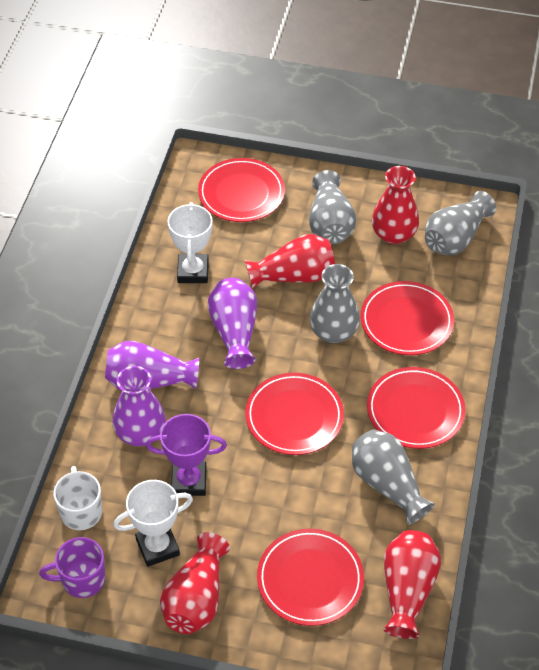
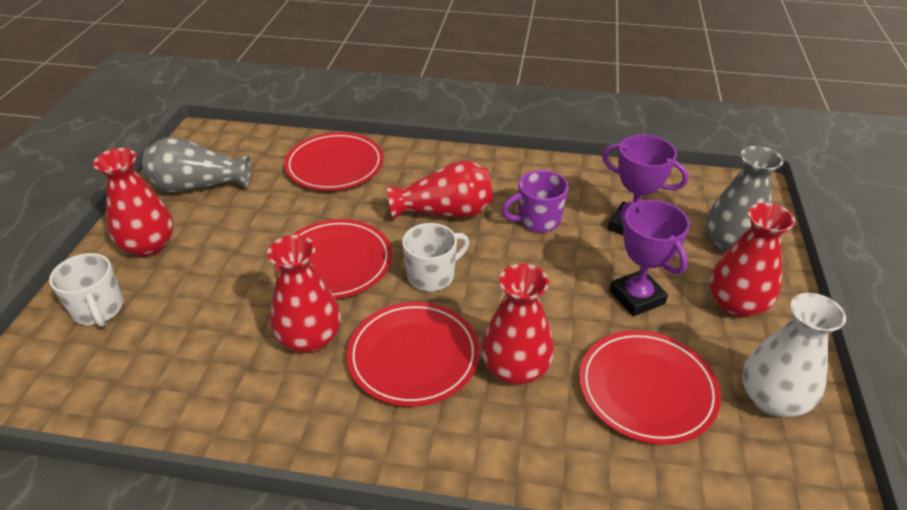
grey vase: [309,170,356,244] [310,264,360,343] [352,429,435,525] [425,191,496,255] = 4 -> [142,137,250,192] [706,146,783,253] = 2
purple trophy: [146,414,227,496] = 1 -> [602,135,689,235] [610,200,690,316] = 2
purple vase: [105,341,199,391] [112,366,166,446] [208,278,257,369] = 3 -> none = 0
red plate: [198,158,285,222] [245,373,344,455] [257,529,364,626] [361,281,454,355] [367,367,466,449] = 5 -> [275,219,392,299] [284,132,384,191] [347,302,479,407] [579,330,721,445] = 4
red vase: [160,532,230,634] [245,234,335,289] [372,166,419,244] [383,530,441,639] = 4 -> [93,148,174,257] [267,235,341,353] [387,160,493,219] [481,264,554,385] [709,203,795,318] = 5
white mug: [53,466,102,530] = 1 -> [49,253,124,327] [402,223,469,291] = 2
white trophy: [113,480,193,567] [167,202,212,283] = 2 -> none = 0
white vase: none = 0 -> [742,293,846,417] = 1

